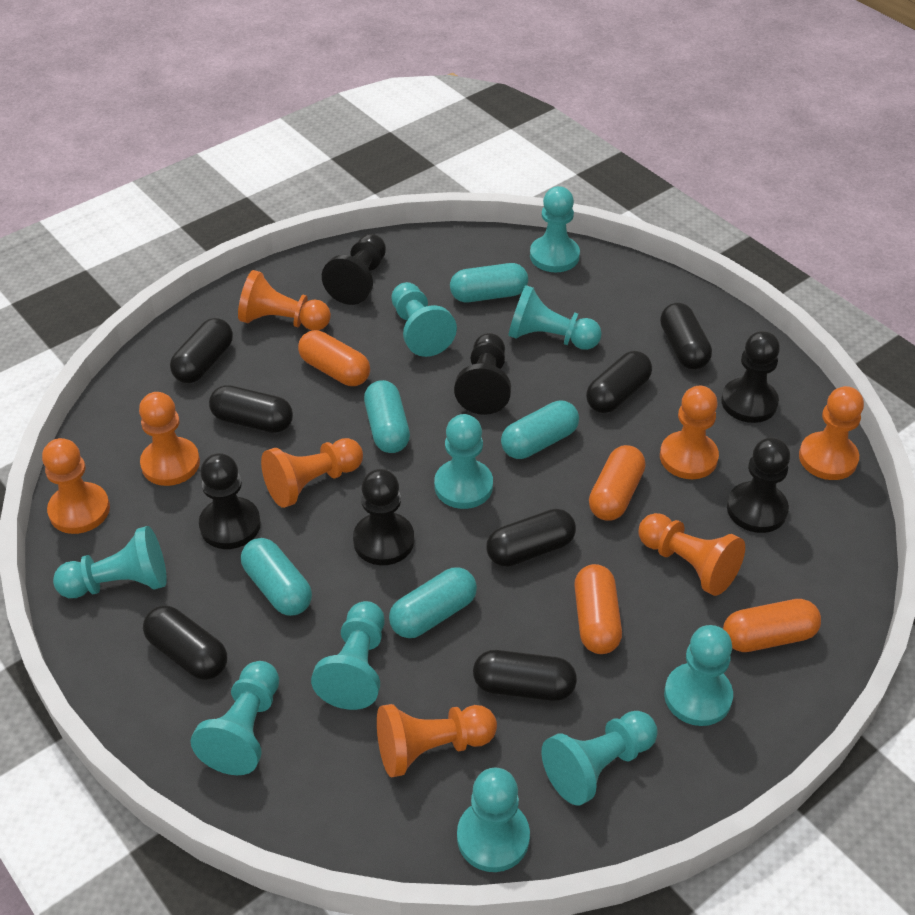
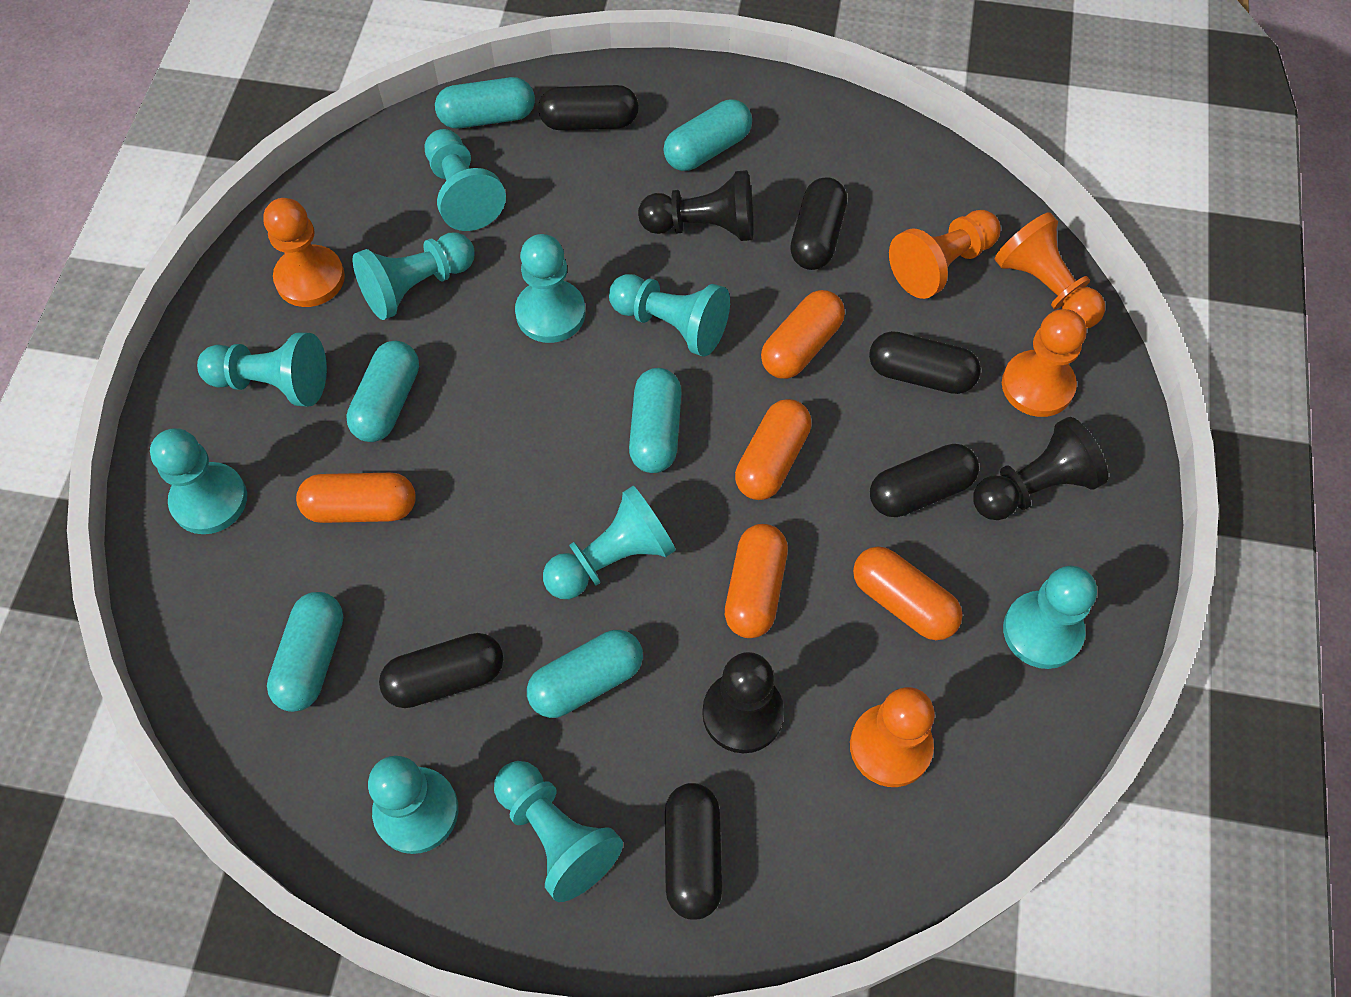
black capsule: [143,606,227,680] [170,318,233,383] [209,385,293,433] [473,650,577,701] [486,509,576,567] [586,351,652,413] [660,303,712,369] = 7 -> [379,633,503,708] [538,85,639,130] [665,783,722,920] [790,177,847,270] [869,331,981,394] [870,444,979,517] = 6
black pawn: [199,453,261,549] [322,234,386,305] [353,469,414,565] [454,333,511,415] [721,331,780,423] [727,437,790,533] = 6 -> [638,170,753,241] [702,652,784,753] [973,417,1108,520] = 3
orange capsule: [298,330,370,386] [574,564,622,654] [589,445,646,520] [723,599,821,652] = 4 -> [296,473,416,523] [725,524,788,638] [735,399,812,500] [761,290,845,379] [853,546,963,640] = 5
orange pawn: [42,438,110,534] [139,392,200,486] [238,270,331,330] [261,438,363,508] [377,704,497,778] [638,513,745,596] [660,385,719,479] [799,386,864,480] = 8 -> [263,198,345,307] [850,687,935,787] [889,210,1001,299] [995,212,1105,328] [1002,309,1086,417] = 5
turquoise capsule: [241,538,312,616] [364,380,410,453] [389,567,477,638] [450,263,528,302] [501,400,579,459] = 5 -> [267,592,343,712] [346,341,419,442] [435,77,535,128] [527,630,643,718] [629,368,681,473] [663,99,752,171] = 6

